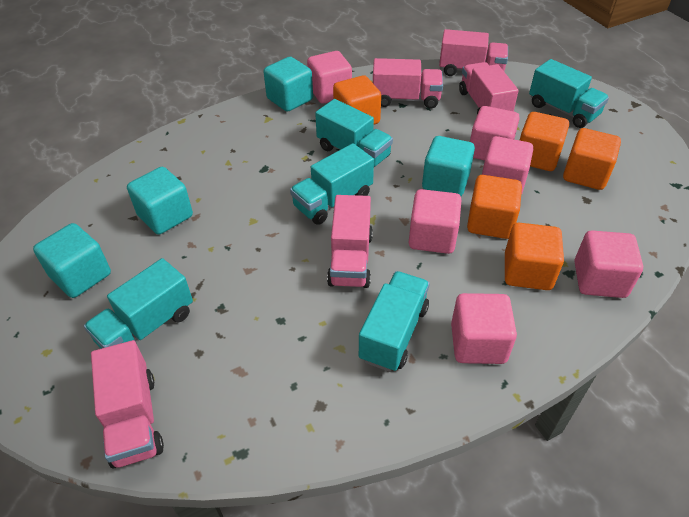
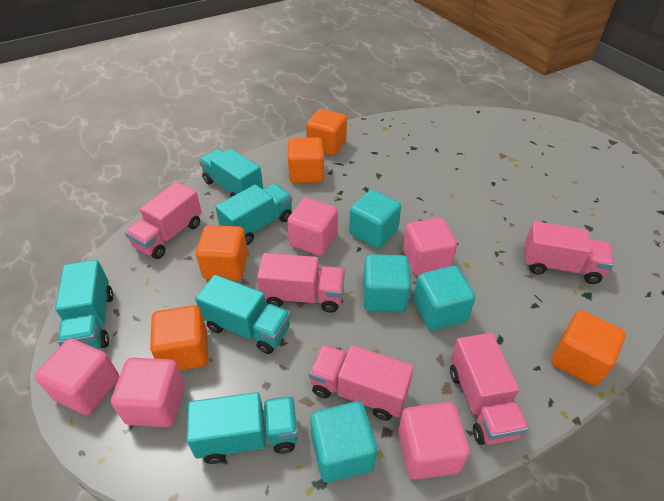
pink cube: [307,51,352,104] [409,189,461,254] [451,293,517,364] [470,106,520,161] [482,136,533,195] [575,230,643,298] = 6 -> [35,338,119,415] [111,358,185,427] [287,198,338,256] [398,402,470,480] [403,218,457,275] = 5

